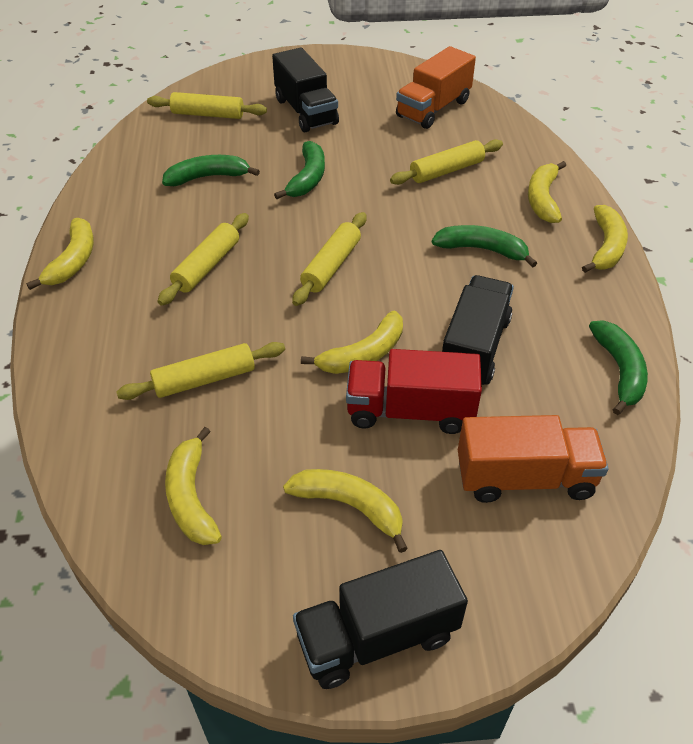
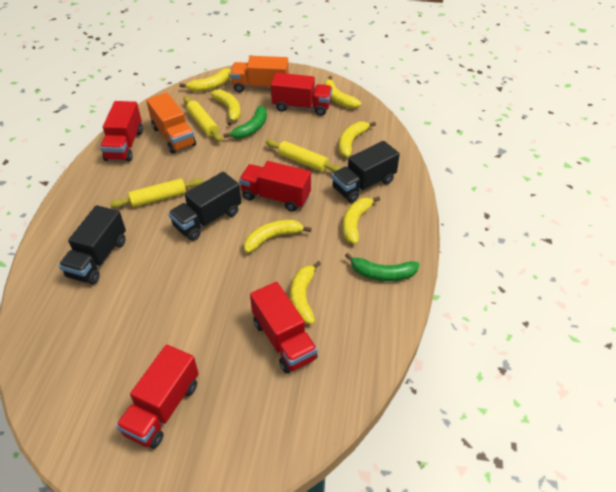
green banana: [162,155,260,186] [274,141,325,199] [432,225,537,268] [589,320,648,415] = 4 -> [223,106,267,139] [345,253,420,281] = 2
red truck: [346,349,482,434] = 1 -> [100,101,143,162] [116,345,199,448] [239,161,311,212] [250,282,318,373] [271,72,332,116] = 5
yellow banana: [26,218,94,290] [165,427,222,545] [283,469,408,553] [301,311,403,374] [528,161,566,223] [582,205,628,273] = 6 -> [179,68,231,92] [210,89,241,125] [244,220,312,253] [290,261,321,324] [324,76,361,108] [339,121,376,157] [343,196,380,244] = 7
yellow rolling pin: [116,342,285,400] [147,92,267,119] [157,213,249,306] [292,212,366,306] [390,139,503,185] = 5 -> [110,178,204,208] [184,96,222,142] [266,139,341,173] = 3

